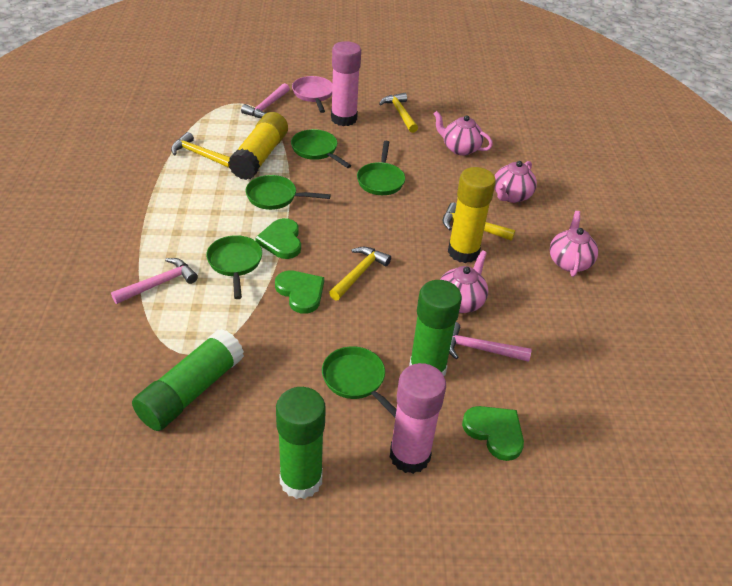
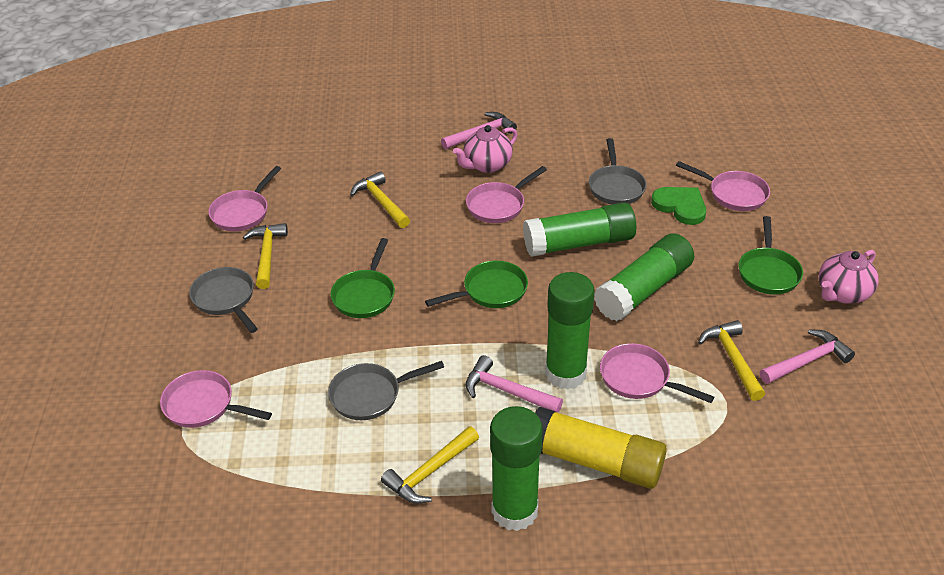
green glue stick: [132,329,244,431] [276,387,326,499] [409,280,462,376] = 3 -> [490,406,543,531] [523,202,636,257] [545,272,595,389] [594,233,694,321] = 4
green heart: [255,218,301,259] [275,270,324,314] [462,406,524,461] = 3 -> [651,187,706,225] = 1
green pan: [206,235,262,299] [246,175,331,210] [291,129,352,168] [322,346,397,417] [357,141,405,195] = 5 -> [331,238,395,318] [425,261,528,308] [739,216,803,295] = 3
grey pan: none = 0 -> [189,267,258,333] [328,361,444,420] [589,138,647,205] = 3
pink glue stick: [331,41,361,126] [390,363,446,474] = 2 -> none = 0
pink pan: [292,76,333,113] = 1 -> [160,370,272,428] [208,166,281,231] [466,166,547,223] [600,343,714,403] [676,161,770,211] = 5
pink teapot: [433,111,493,156] [440,250,488,313] [494,161,537,203] [550,211,598,277] = 4 -> [453,125,517,173] [819,250,879,304] = 2
yellow glue stick: [228,112,288,180] [448,167,496,263] = 2 -> [535,407,667,489] = 1

